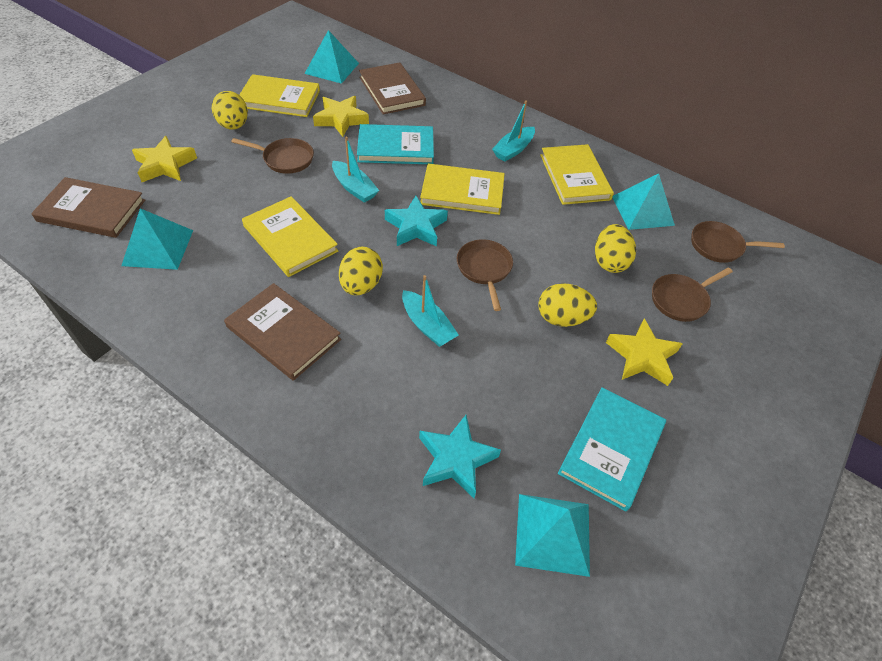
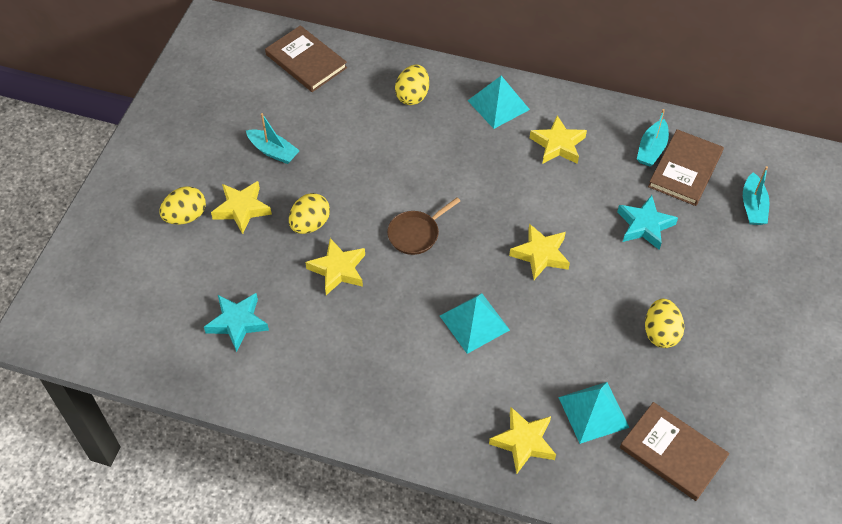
brown pan: [232,138,314,174] [457,239,513,311] [652,267,733,322] [691,221,785,263] = 4 -> [387,197,460,255] = 1
turquoise book: [357,124,434,164] [558,387,666,511] = 2 -> none = 0
turquoise pyramid: [122,208,193,270] [304,30,359,84] [515,494,590,577] [612,173,675,230] = 4 -> [440,293,510,354] [468,76,530,129] [558,382,630,444] = 3
yellow book: [239,74,320,117] [242,196,338,277] [420,163,505,215] [540,144,614,205] = 4 -> none = 0
yellow star: [132,136,197,182] [313,96,369,137] [606,318,683,386] = 3 -> [211,181,272,234] [305,238,365,295] [489,407,556,474] [509,224,570,280] [530,115,587,164] = 5

